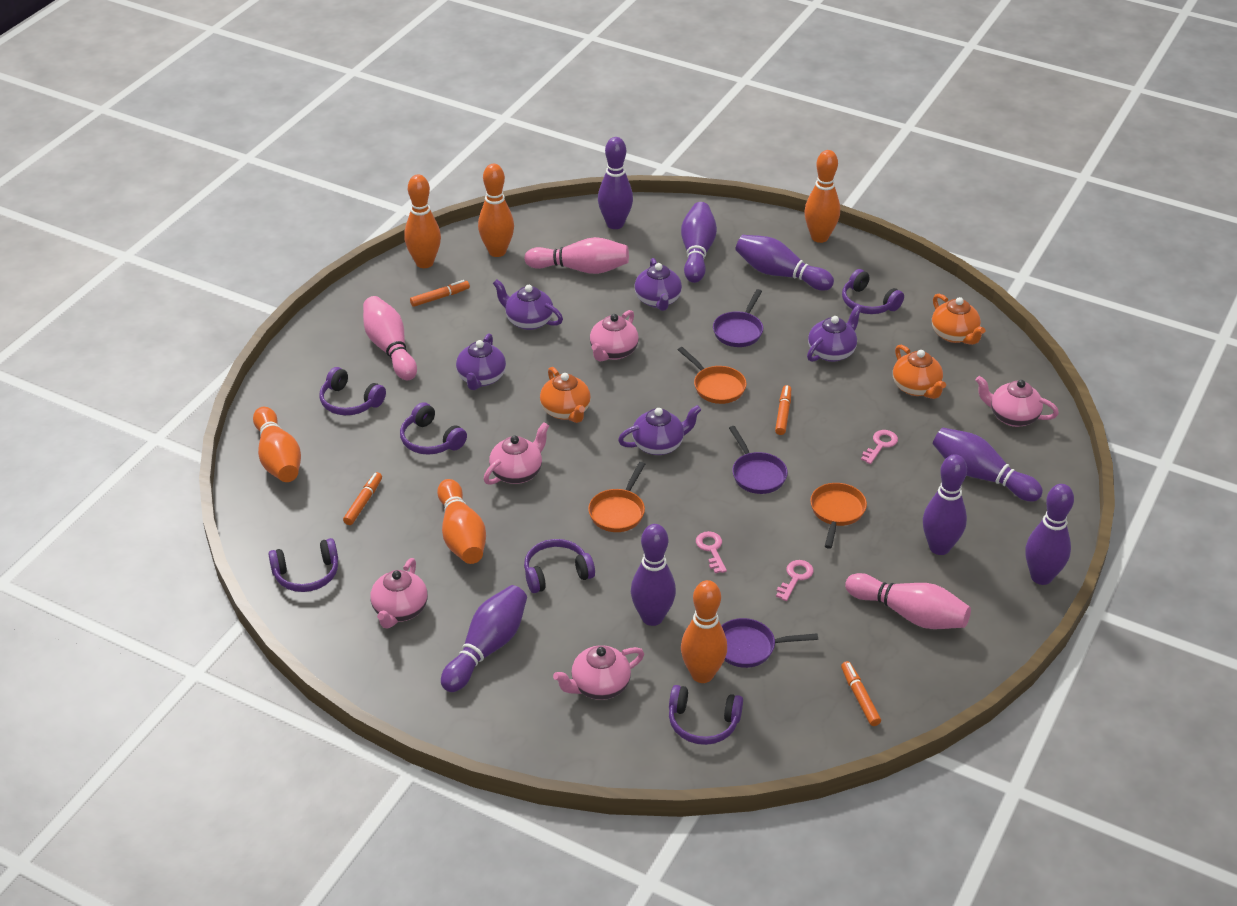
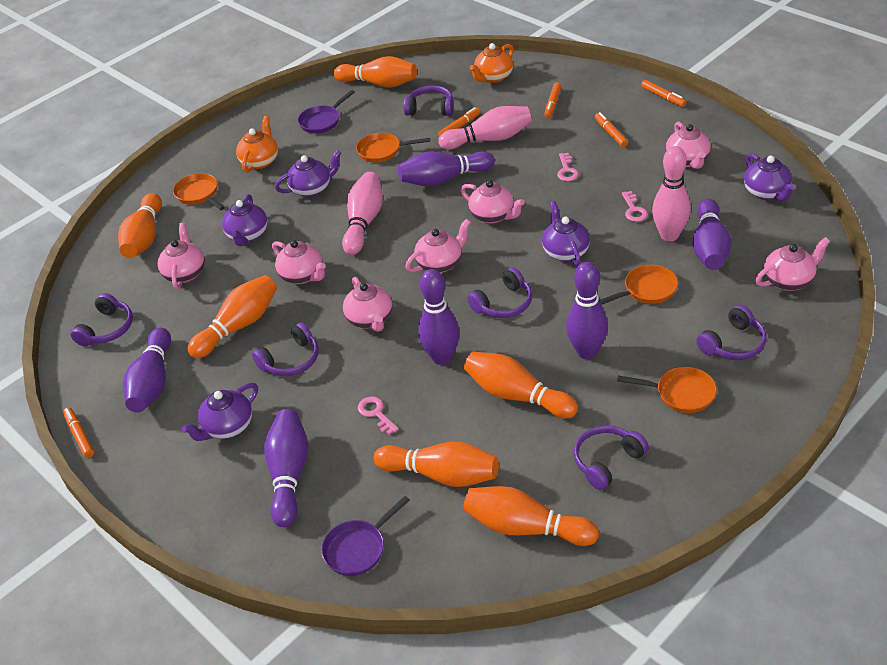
orange marker: [343,472,382,525] [410,280,470,307] [775,385,791,435] [841,661,881,726] = 4 -> [63,407,95,458] [438,107,481,137] [544,82,561,118] [595,112,628,147] [641,80,687,107] = 5
orange pan: [588,462,645,532] [678,347,747,404] [810,483,867,549] = 3 -> [173,173,225,210] [356,133,430,162] [599,265,678,305] [617,367,717,413] = 4
orange teapot: [540,367,591,423] [893,344,946,399] [932,294,985,345] = 3 -> [236,116,278,173] [470,43,514,83] = 2
pink teapot: [370,558,428,629] [484,422,549,485] [553,645,644,700] [590,310,639,361] [975,376,1059,427] = 5 -> [157,223,205,289] [272,240,326,284] [343,277,392,332] [405,219,471,273] [461,180,525,223] [666,121,711,169] [755,237,830,291] = 7
purple bowling pin: [441,585,527,692] [598,137,633,229] [631,524,676,626] [681,202,717,283] [735,235,834,291] [923,454,967,555] [933,428,1043,501] [1026,484,1074,585] = 8 -> [123,327,171,412] [264,409,308,527] [398,151,495,186] [418,269,460,365] [566,262,608,359] [692,199,732,270] = 6
purple pan: [713,289,763,347] [721,618,818,668] [729,426,788,494] = 3 -> [298,90,355,133] [321,496,410,576] = 2

